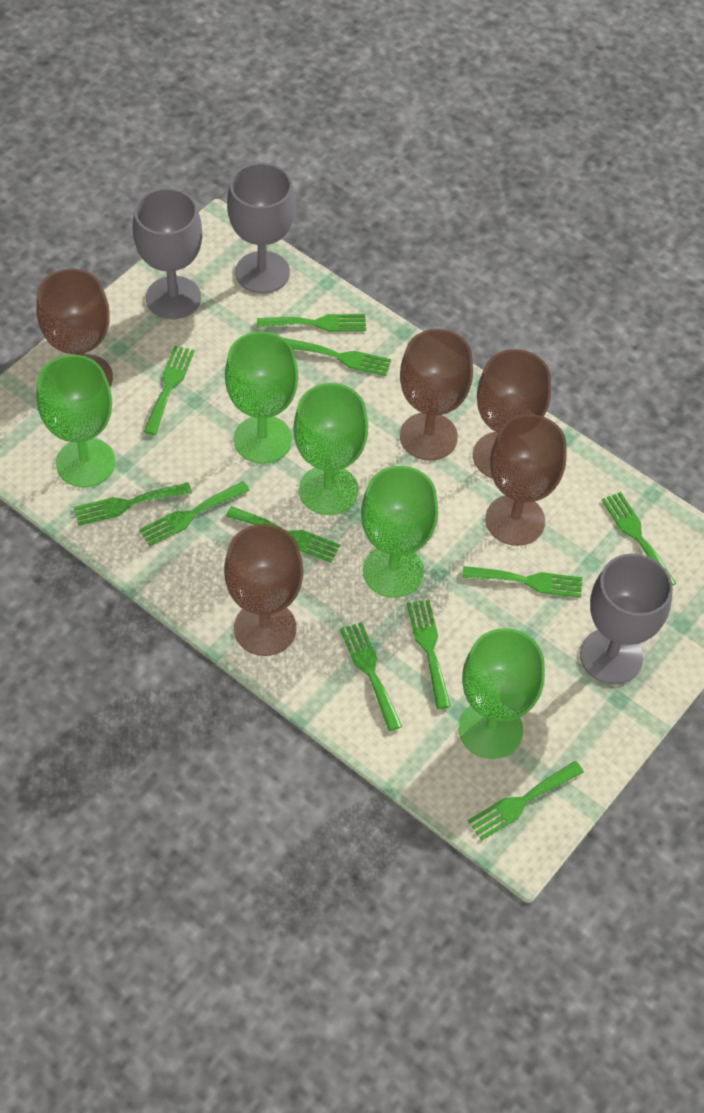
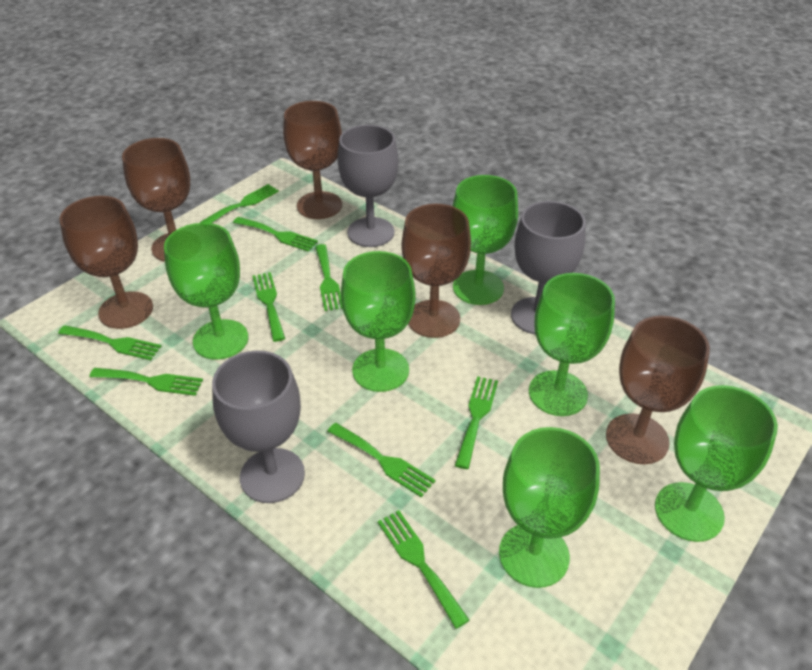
green fork: [74,483,192,526] [139,481,250,546] [144,346,195,435] [226,506,340,563] [257,314,366,332] [284,338,391,376] [340,622,402,731] [407,600,451,709] [462,566,582,598] [468,761,584,840] [602,492,676,586] = 11 -> [58,325,161,360] [89,368,203,396] [200,184,279,223] [233,217,318,252] [252,272,285,342] [315,244,343,311] [327,423,435,497] [378,510,469,629] [455,376,498,469] = 9
green goblet: [36,355,116,487] [225,331,298,464] [293,383,368,515] [361,466,438,598] [459,628,545,759] = 5 -> [164,223,248,360] [341,251,416,392] [453,175,518,305] [499,427,600,588] [529,273,615,416] [655,385,778,542] = 6

